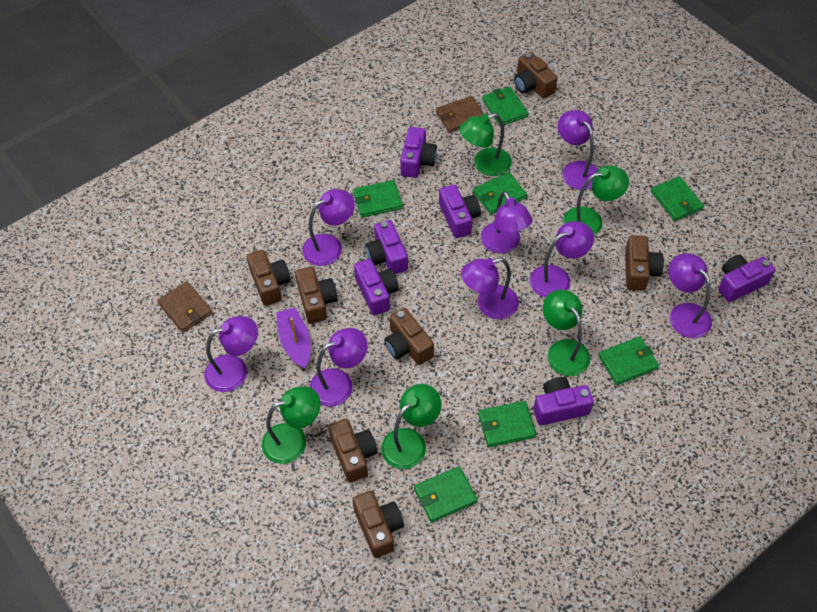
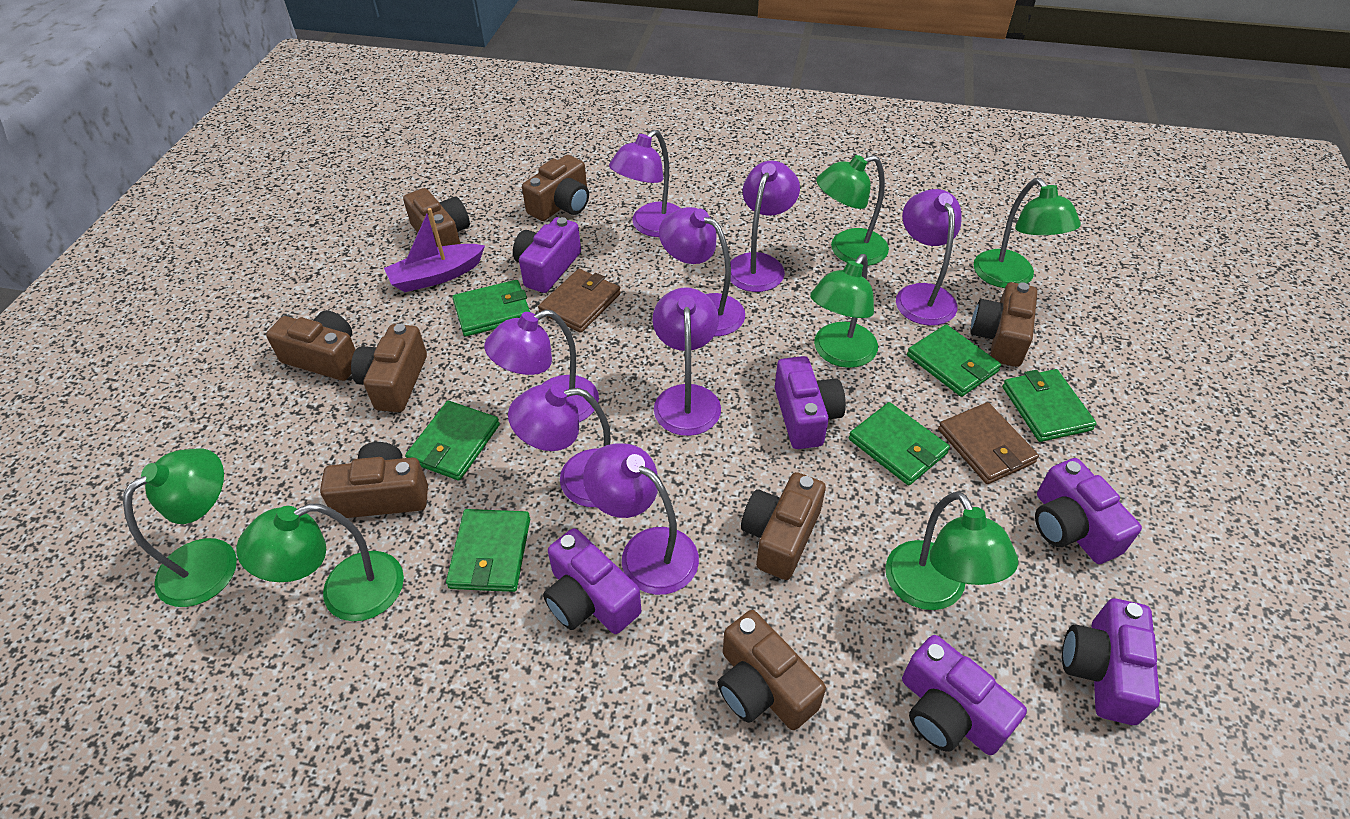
brown camera: [247,250,291,306] [295,267,338,324] [328,419,377,483] [352,491,404,558] [385,308,434,365] [514,52,557,99] [625,235,664,291] = 7 -> [266,310,356,381] [320,442,428,518] [351,324,427,412] [403,188,470,247] [522,155,589,221] [718,610,826,730] [741,472,826,580] [970,282,1037,367] = 8
green lamp: [262,386,320,464] [381,384,441,469] [459,113,512,176] [543,289,590,376] [563,165,629,235] = 5 -> [123,449,237,607] [236,504,404,621] [810,254,878,368] [816,155,889,266] [885,492,1018,610] [974,178,1081,288] = 6
green wallet: [353,180,403,218] [414,466,477,523] [473,172,527,214] [478,401,536,447] [482,87,528,126] [598,337,659,385] [651,176,704,221] = 7 -> [405,401,500,481] [446,509,530,592] [452,280,530,336] [849,402,950,486] [907,325,1001,397] [1002,369,1097,442] = 6

